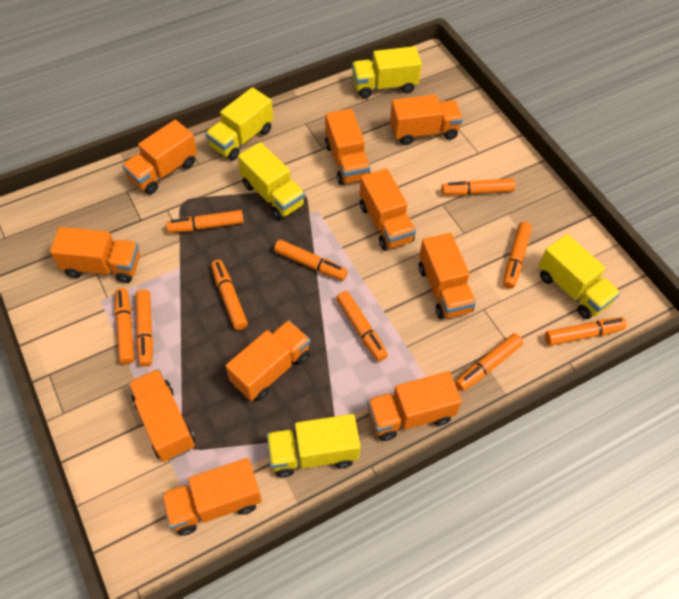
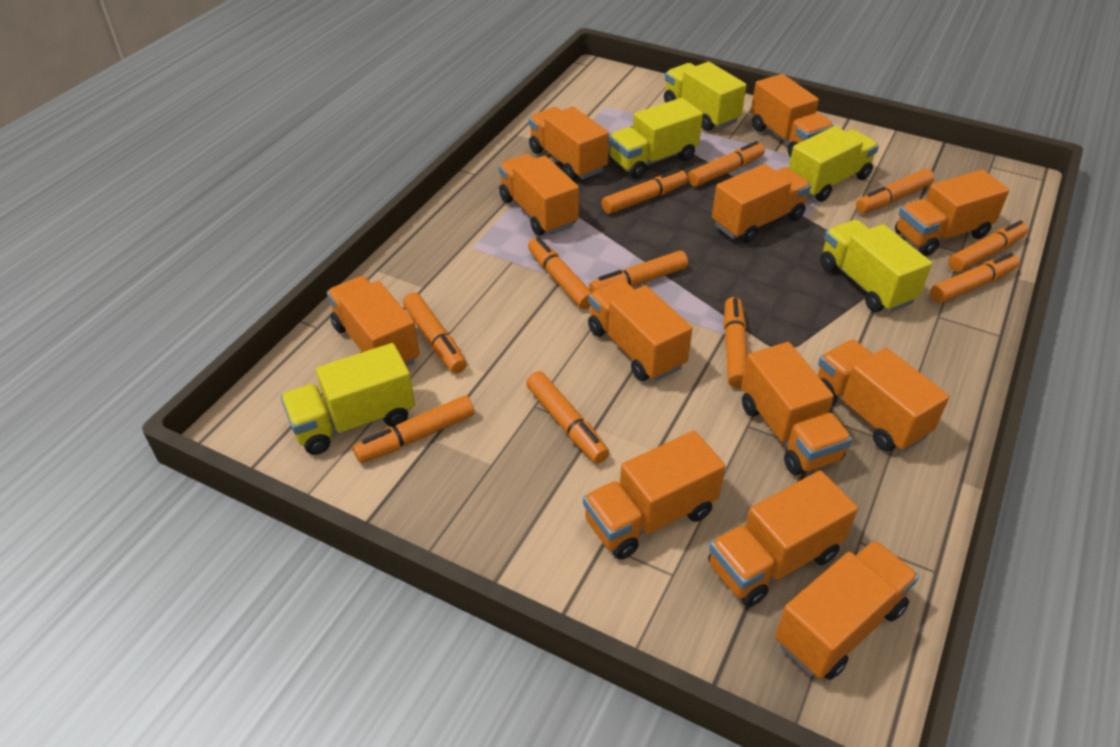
orange marker: [115,288,135,365] [135,289,153,367] [166,210,244,233] [211,260,248,330] [274,240,348,280] [336,291,388,361] [441,178,516,195] [455,334,523,391] [503,222,532,289] [545,317,627,345] = 10 -> [353,395,475,463] [403,293,467,373] [526,371,609,463] [528,237,592,309] [589,251,688,292] [602,169,687,214] [688,141,765,187] [724,297,747,388] [856,169,934,213] [930,253,1020,303] [948,220,1028,272] = 11
orange truck: [50,227,140,283] [122,120,197,194] [128,369,195,462] [161,458,262,536] [226,320,310,401] [325,109,371,185] [360,168,416,250] [367,371,462,441] [390,95,463,145] [419,233,476,319] = 10 -> [327,276,419,367] [499,154,579,236] [529,106,609,181] [583,431,726,560] [588,280,692,381] [708,471,858,607] [712,164,811,243] [741,342,852,475] [751,74,834,157] [775,540,919,680] [818,340,949,452] [895,170,1009,256] = 12

